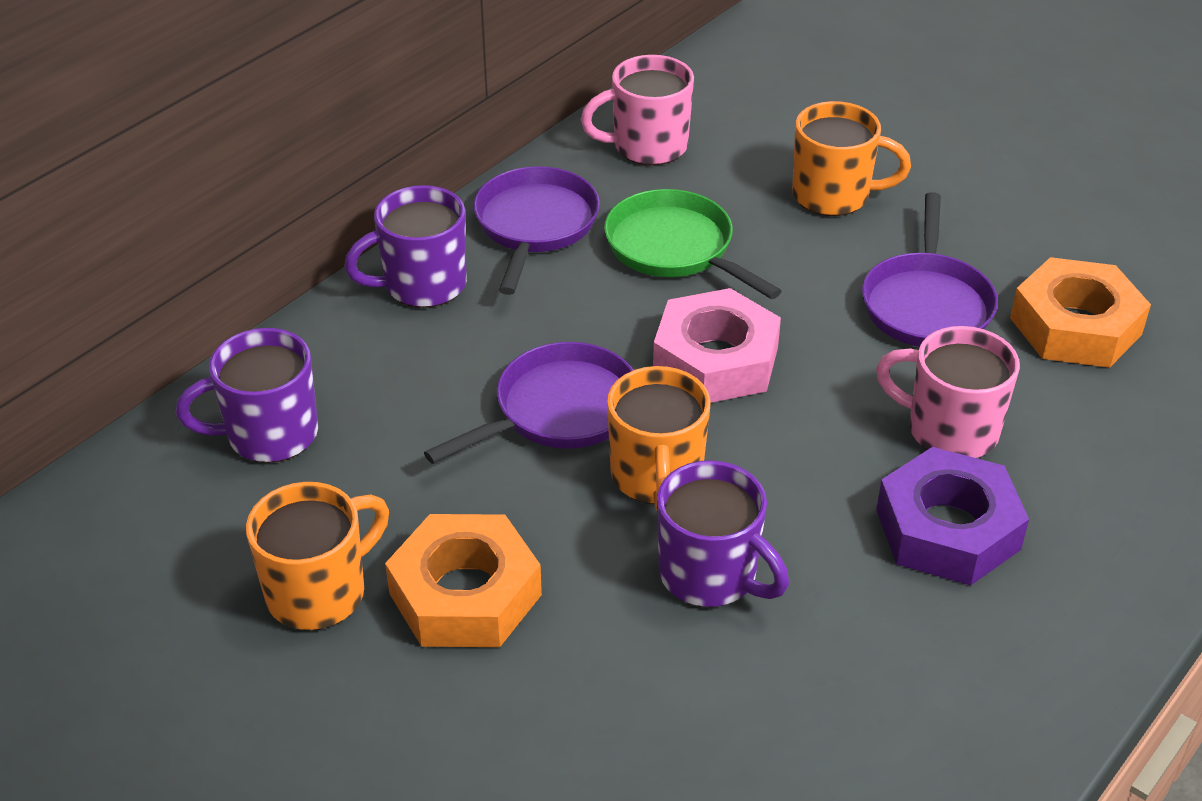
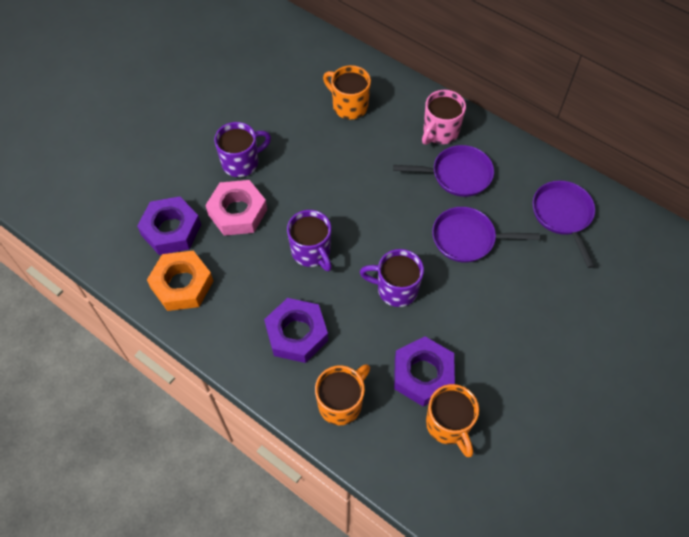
green pan: [604,189,782,299] = 1 -> none = 0
orange nut: [385,514,542,647] [1010,257,1151,368] = 2 -> [147,251,213,311] = 1
pink mug: [580,55,694,165] [876,326,1020,458] = 2 -> [422,90,466,145] = 1
purple nut: [876,447,1029,585] = 1 -> [137,196,201,255] [264,298,328,363] [394,337,455,406] = 3

